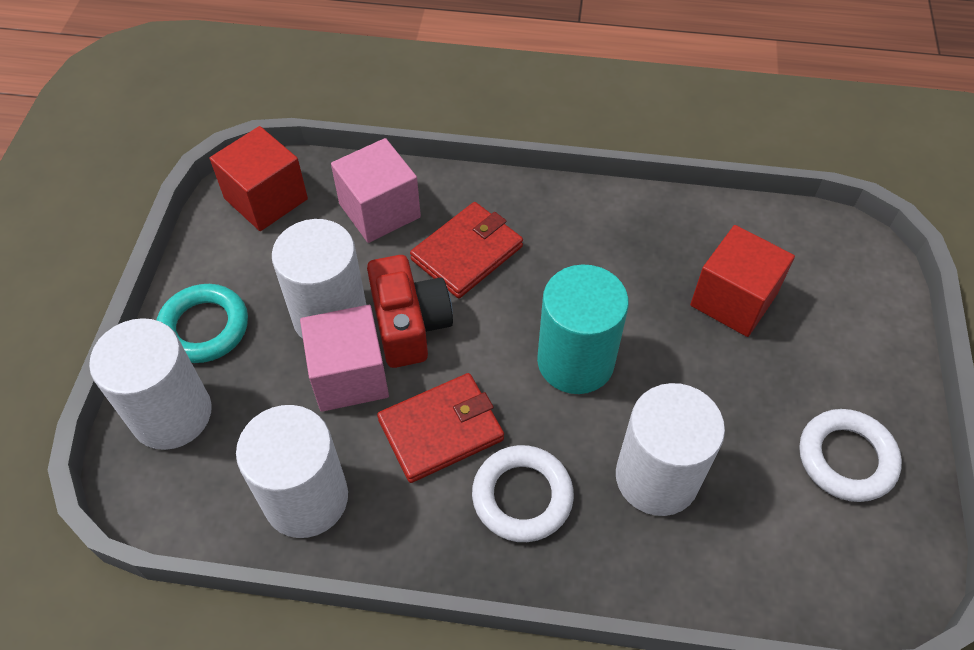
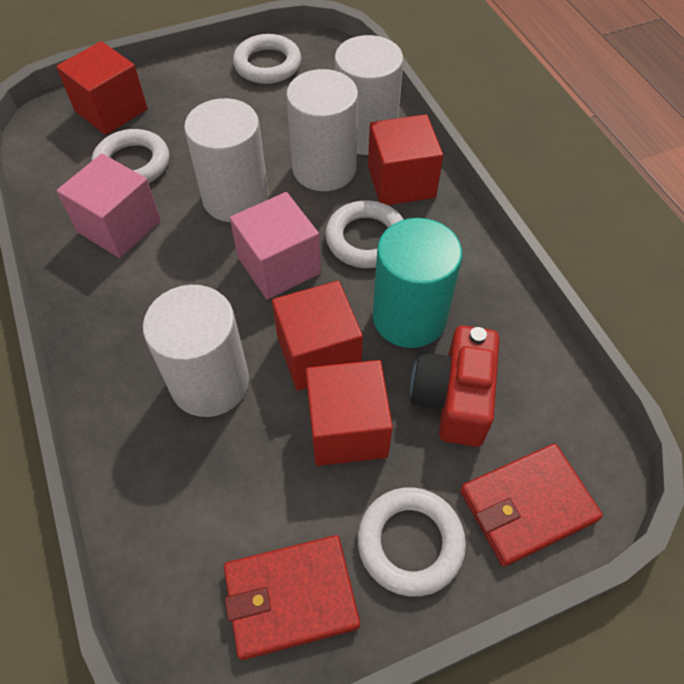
red cube: [210,126,308,231] [690,225,795,337] = 2 -> [56,41,148,135] [272,281,363,391] [306,360,393,466] [368,114,443,205] = 4
turquoise ring: [156,284,248,363] = 1 -> none = 0
white ring: [472,445,574,542] [799,409,902,502] = 2 -> [92,129,169,183] [233,34,301,84] [325,201,404,268] [358,487,466,597] = 4

